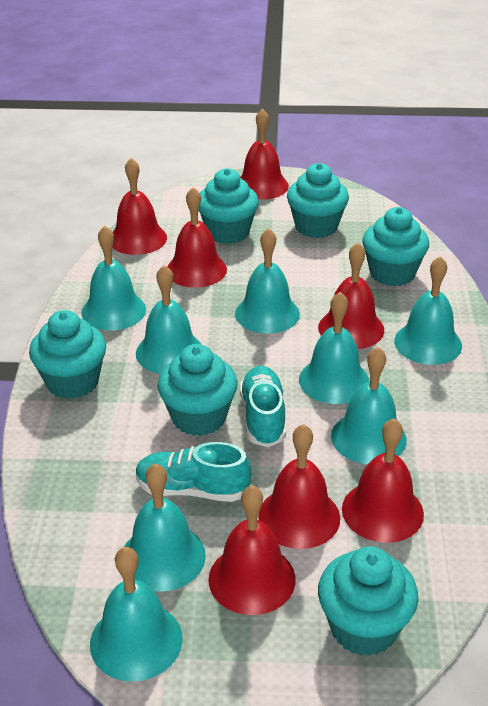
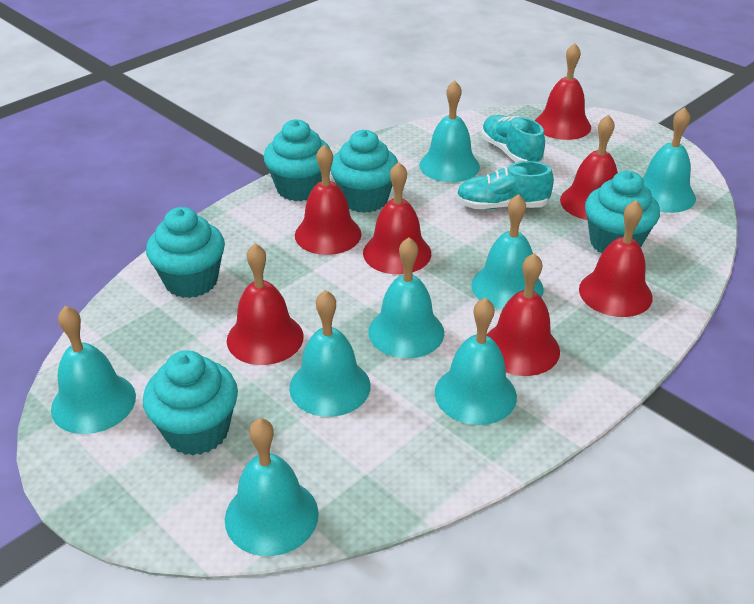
turquoise cupcake: [29,310,106,399] [158,344,238,436] [199,168,259,244] [287,163,349,238] [318,546,418,656] [362,207,429,286] = 6 -> [143,350,238,455] [146,207,225,298] [264,119,330,201] [330,130,398,213] [585,171,660,253] = 5

